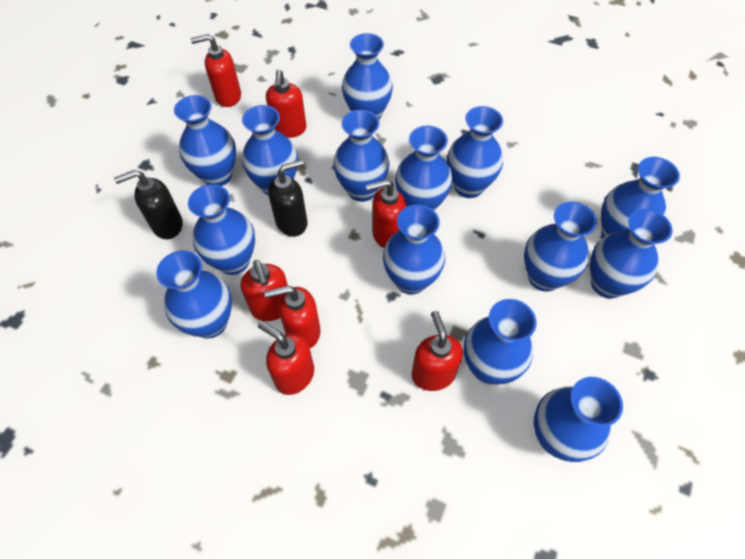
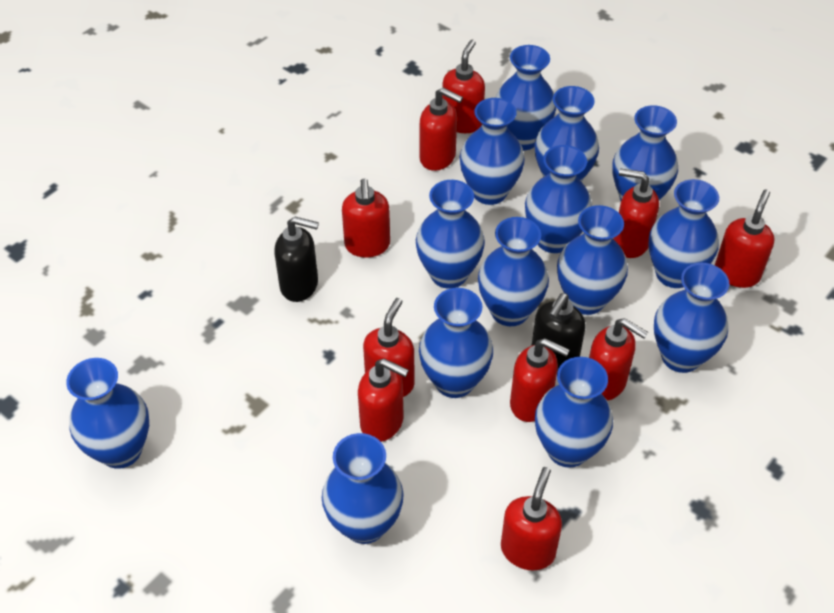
red soap dispenser: [190,34,241,107] [241,260,288,321] [258,321,314,395] [264,286,320,348] [266,70,307,138] [366,179,406,248] [412,311,463,391] = 7 -> [342,178,390,257] [358,358,409,442] [363,298,414,397] [420,87,463,171] [442,40,485,133] [501,467,562,571] [510,338,570,422] [589,318,648,401] [613,168,659,258] [715,190,775,288] = 10

